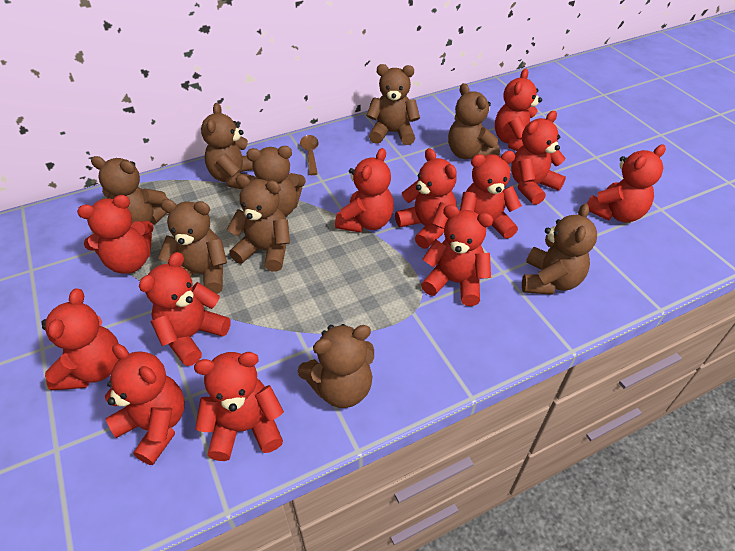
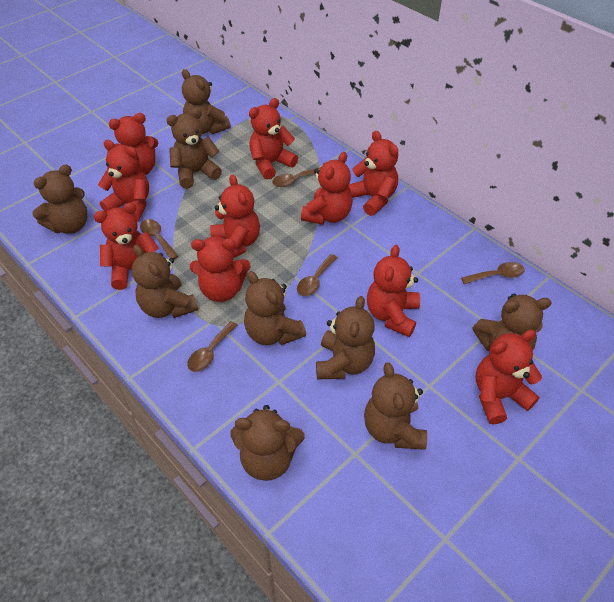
brown spoon: [300,135,319,175] = 1 -> [140,219,178,259] [187,321,238,372] [272,167,321,187] [297,254,338,296] [461,262,525,284] = 5
red teddy bear: [41,288,120,390] [77,195,154,274] [105,344,185,465] [139,252,231,366] [194,352,284,461] [335,148,394,233] [395,148,457,249] [421,205,493,306] [460,151,522,239] [495,68,542,151] [511,111,566,205] [587,144,666,223] = 12 -> [94,203,159,290] [98,140,149,222] [107,113,158,175] [190,236,250,302] [210,174,260,258] [249,98,298,179] [301,152,352,225] [348,131,398,216] [367,245,420,337] [475,330,542,425] = 10

